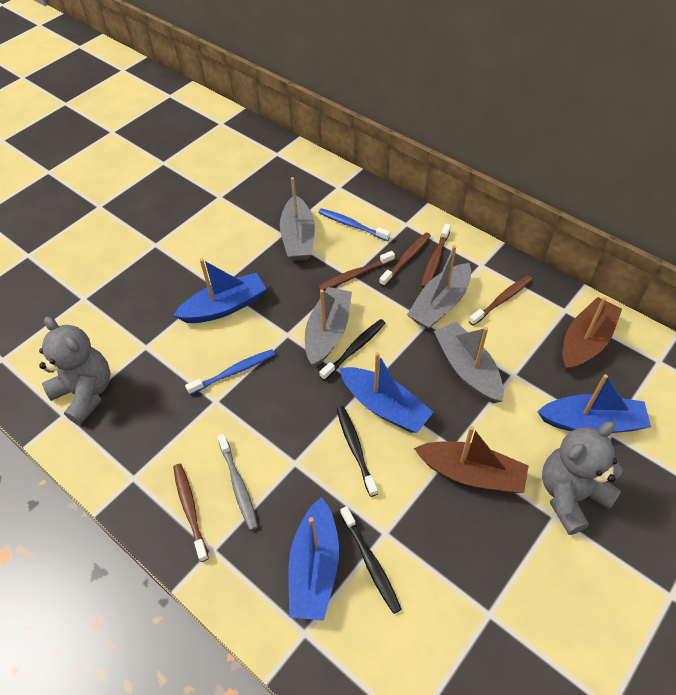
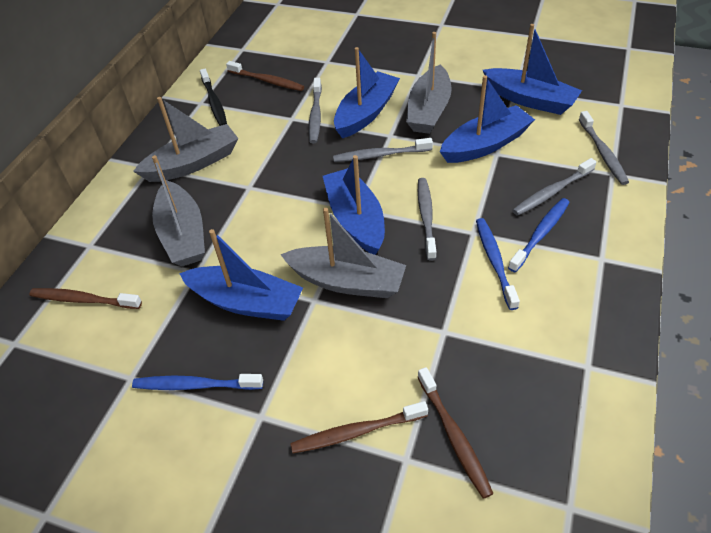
black toothbrush: [319,319,385,381] [337,406,378,497] [340,506,402,614] = 3 -> [200,69,227,126] = 1
blue boat: [173,259,266,323] [289,497,339,621] [340,352,434,433] [537,374,651,433] = 4 -> [179,229,303,321] [323,155,385,255] [334,47,400,138] [440,75,535,163] [483,24,582,115] = 5
blue toothbrush: [185,349,275,395] [318,208,391,241] = 2 -> [132,374,263,390] [476,218,520,310] [508,198,570,272] = 3
brown boat: [414,426,529,493] [563,297,622,371] = 2 -> none = 0
brown toothbrush: [173,464,209,562] [318,251,395,290] [379,233,431,287] [421,224,451,288] [469,275,532,326] = 5 -> [29,288,142,309] [226,61,304,91] [290,401,428,453] [418,367,494,499] = 4
grey teddy bear: [39,316,111,425] [542,422,623,535] = 2 -> none = 0
grey toothbrush: [217,434,258,530] = 1 -> [309,78,322,143] [333,138,433,162] [418,178,436,260] [512,158,596,216] [579,111,629,185] = 5

